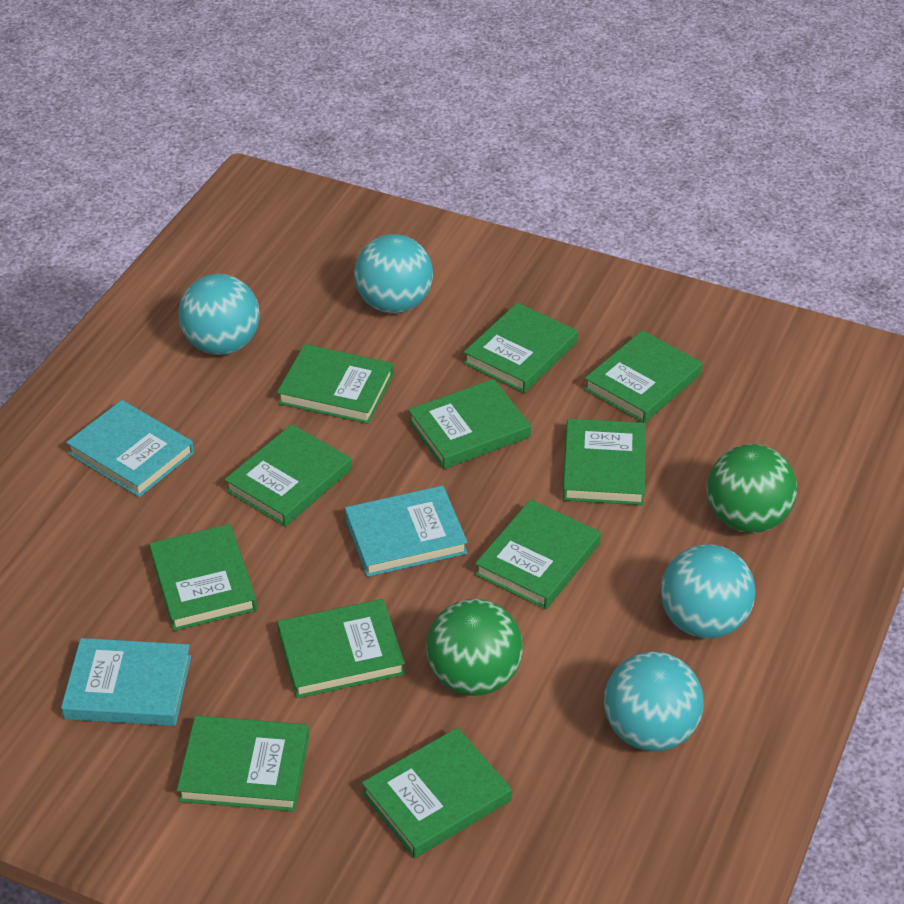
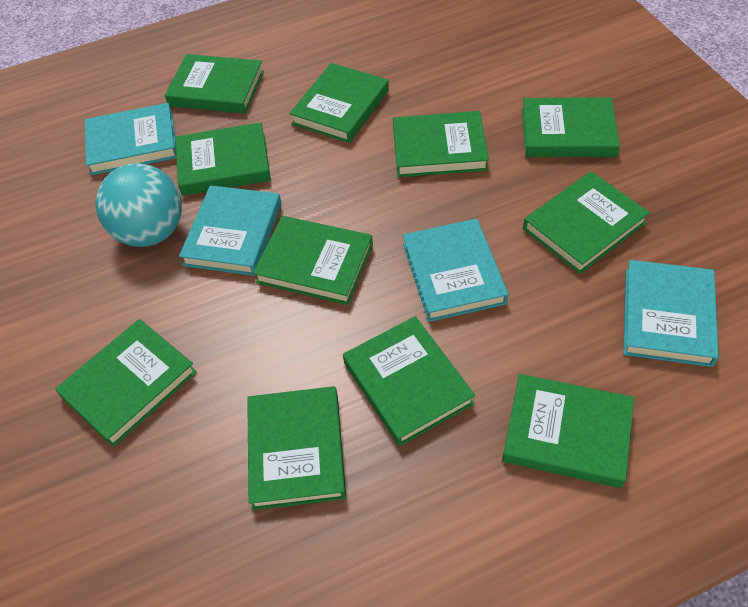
green ball: [426,599,523,696] [707,444,797,533] = 2 -> none = 0
turquoise ball: [178,274,260,355] [354,234,433,313] [604,652,703,752] [661,544,756,639] = 4 -> [96,163,182,247] = 1
turquoise book: [61,638,191,726] [66,400,194,497] [345,486,468,577] = 3 -> [85,103,177,175] [179,185,282,276] [403,219,508,322] [623,260,719,367] = 4

